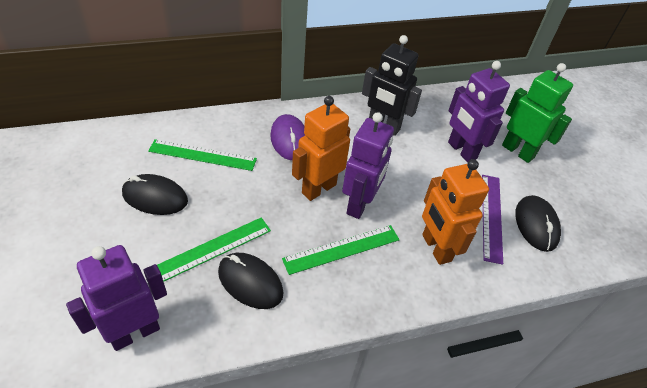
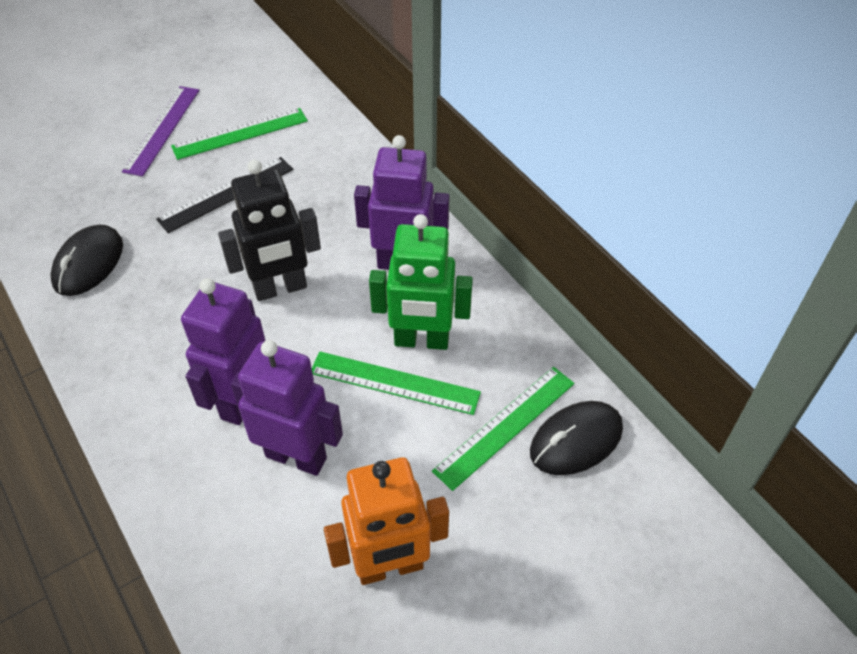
black mouse: [122,174,188,215] [218,253,284,309] [515,195,561,252] = 3 -> [50,225,123,296] [530,401,623,475] = 2
black ruler: none = 0 -> [156,157,293,233] = 1
orange robot: [292,96,350,201] [422,159,489,265] = 2 -> [324,457,449,585] = 1
purple mouse: [270,114,305,160] = 1 -> none = 0

